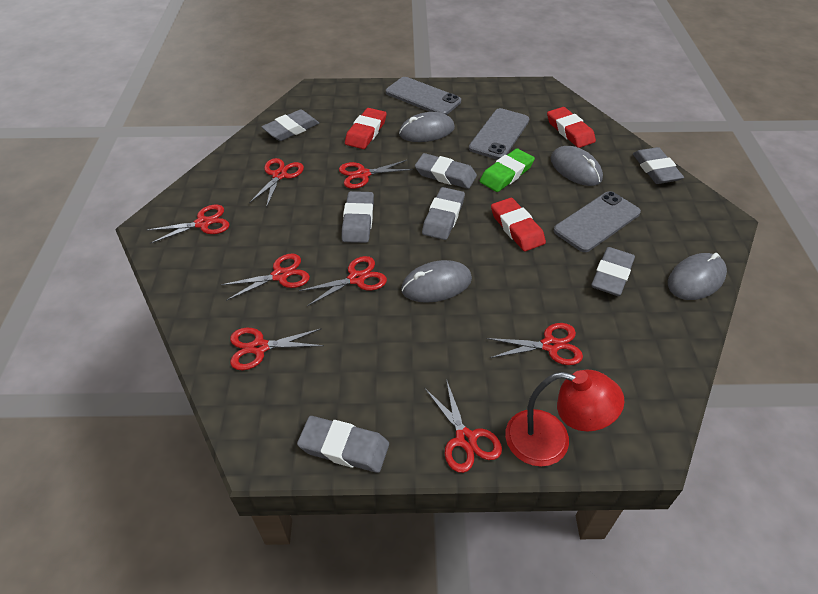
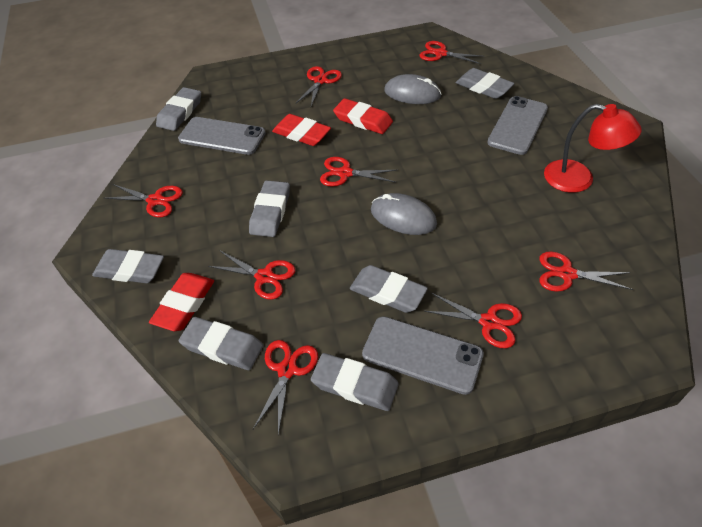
green eraser: [480,149,535,192] = 1 -> none = 0
grey mouse: [399,112,455,142] [401,260,472,303] [551,146,603,186] [668,253,727,300] = 4 -> [371,193,437,235] [384,74,441,104] = 2

